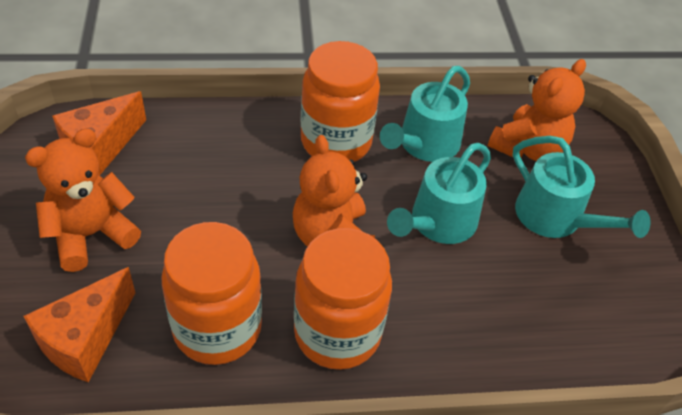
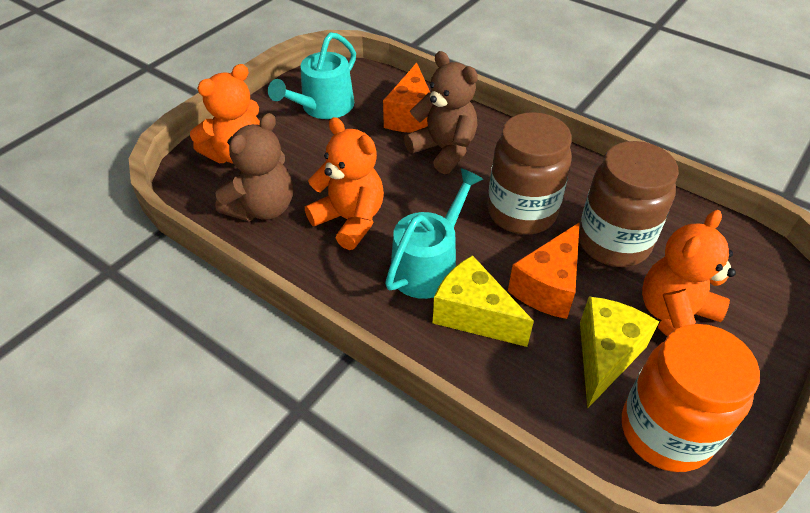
brown jar: none = 0 -> [487,112,572,234] [579,141,679,267] = 2
brown teddy bear: none = 0 -> [215,113,293,222] [404,51,478,174] = 2
orange jar: [161,222,262,365] [294,228,392,370] [301,41,380,162] = 3 -> [622,324,760,472] = 1
turquoise watering can: [380,66,470,162] [387,143,491,244] [513,136,651,238] = 3 -> [268,32,356,119] [385,168,483,299] = 2
yellow cheese: none = 0 -> [433,255,534,347] [580,297,659,409] = 2

